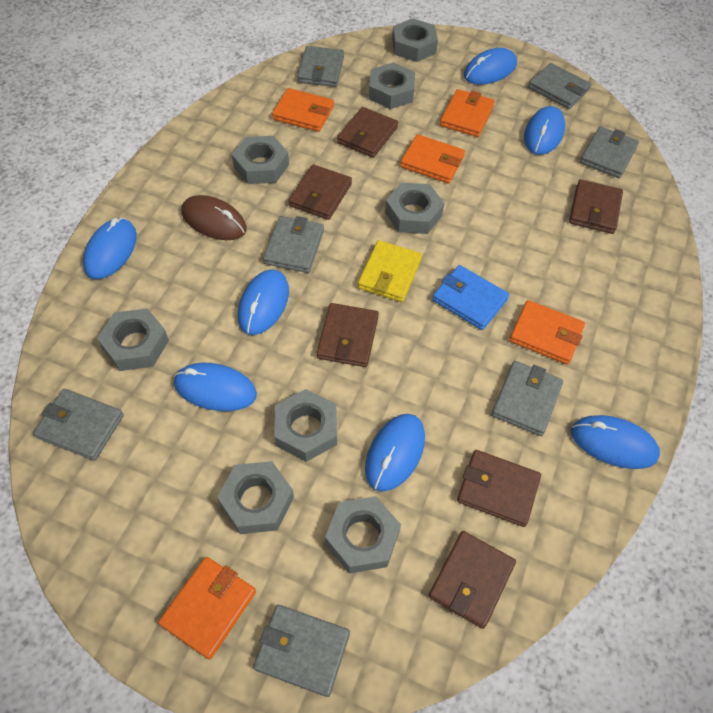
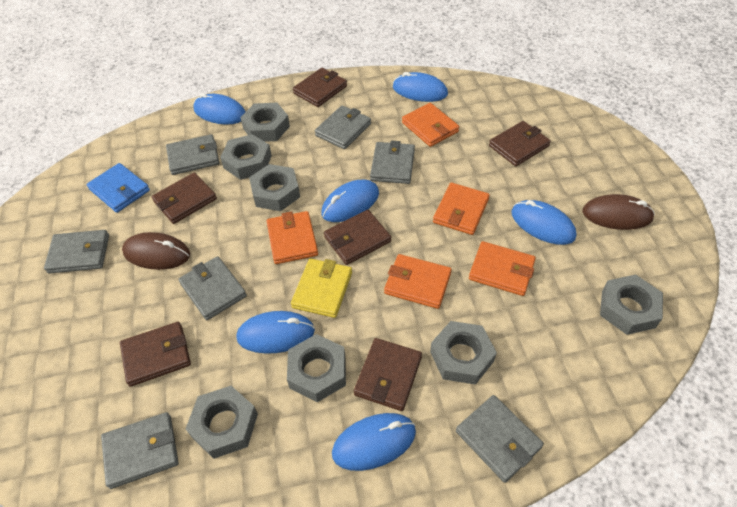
blue mouse: [83,218,137,279] [174,363,257,411] [238,269,289,335] [365,414,425,492] [464,48,517,85] [524,106,565,155] [571,415,660,469] = 7 -> [193,93,245,125] [236,311,315,354] [321,179,379,222] [332,413,416,471] [393,72,448,102] [511,200,576,245] = 6
brown mouse: [182,195,247,240] = 1 -> [122,232,190,270] [582,194,655,230] = 2
grey nut: [97,308,169,371] [217,461,294,534] [232,136,289,184] [274,389,337,462] [325,496,401,574] [369,62,415,109] [385,183,444,234] [392,18,438,62] = 8 -> [186,386,258,459] [220,134,272,180] [240,103,290,142] [249,164,300,211] [287,334,346,402] [430,321,497,385] [600,274,663,335] = 7

